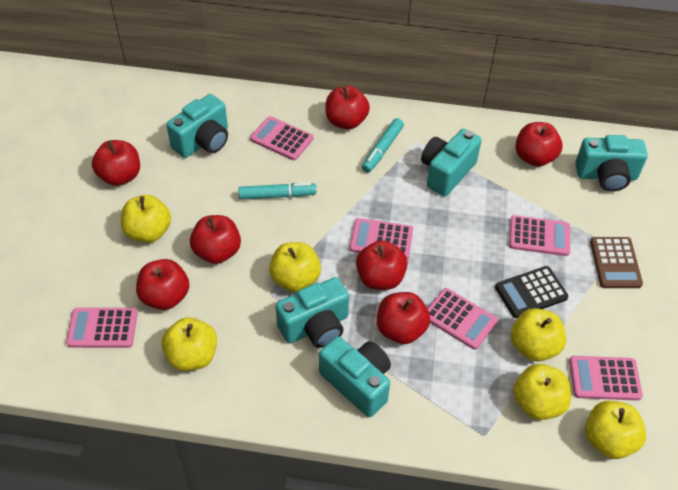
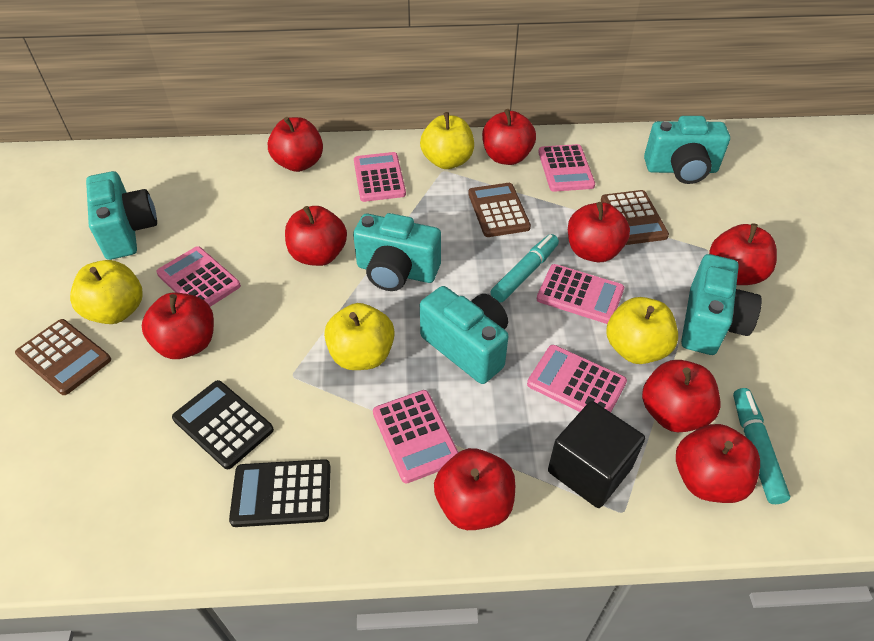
black calculator: [495,266,568,318] = 1 -> [172,380,274,469] [229,459,331,527] = 2
black cube: none = 0 -> [548,401,645,508] = 1
brown calculator: [590,237,643,288] = 1 -> [15,319,111,395] [468,183,531,237] [601,190,669,245] = 3
red apple: [92,140,140,186] [136,259,189,310] [190,215,241,264] [325,86,370,129] [356,240,408,290] [377,292,430,344] [515,122,562,167] = 7 -> [142,293,214,359] [268,117,323,172] [285,206,347,266] [434,448,515,530] [482,109,536,165] [568,202,630,262] [642,360,721,432] [676,424,760,503] [709,223,777,285] = 9
yellow apple: [121,195,171,243] [161,317,217,371] [269,242,321,292] [511,308,566,362] [513,364,571,420] [585,401,646,459] = 6 -> [70,260,142,324] [324,303,395,370] [420,112,474,169] [606,297,678,364] = 4

